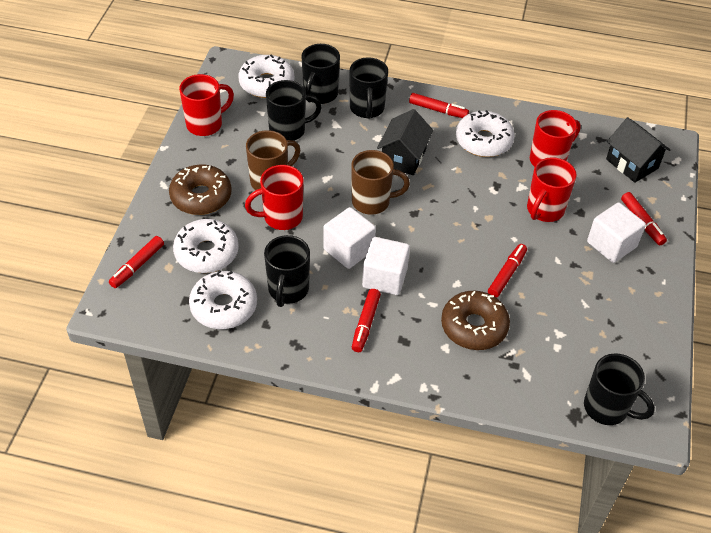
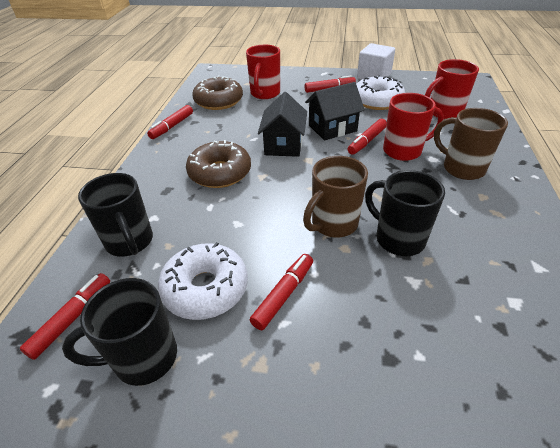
black mug: [264,235,310,307] [266,80,322,141] [302,44,340,104] [349,57,388,119] [584,353,655,425] = 5 -> [62,278,177,386] [78,173,153,257] [365,170,445,256] = 3
red mug: [179,74,234,136] [245,165,304,230] [527,157,577,222] [530,110,581,167] = 4 -> [246,45,280,99] [383,93,444,161] [425,59,479,119] = 3
white cube: [324,207,376,269] [362,237,410,295] [587,203,646,263] = 3 -> [357,43,395,80] = 1
white donut: [173,219,239,273] [189,270,257,329] [238,55,294,98] [456,110,515,157] = 4 -> [158,242,248,320] [356,75,405,110] = 2

